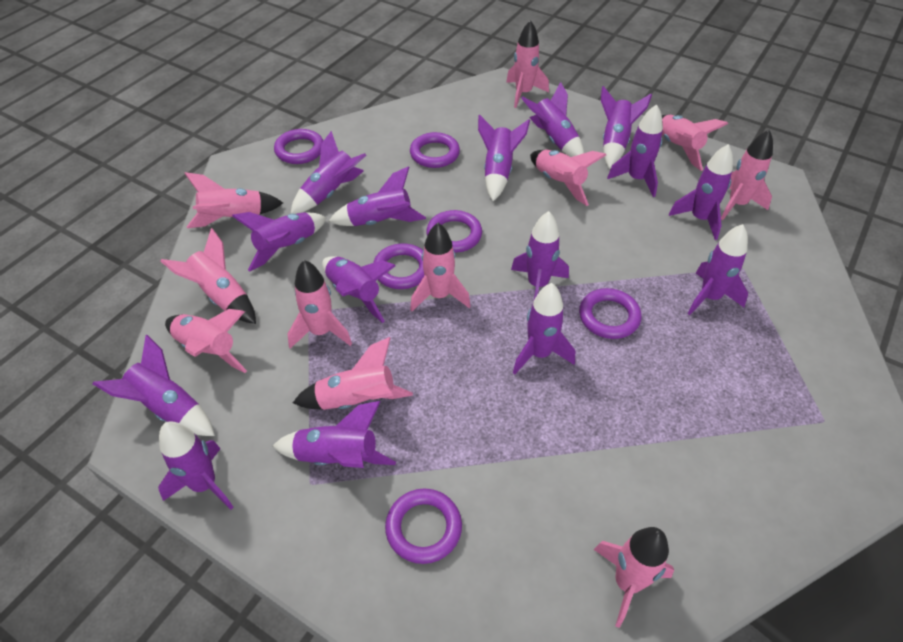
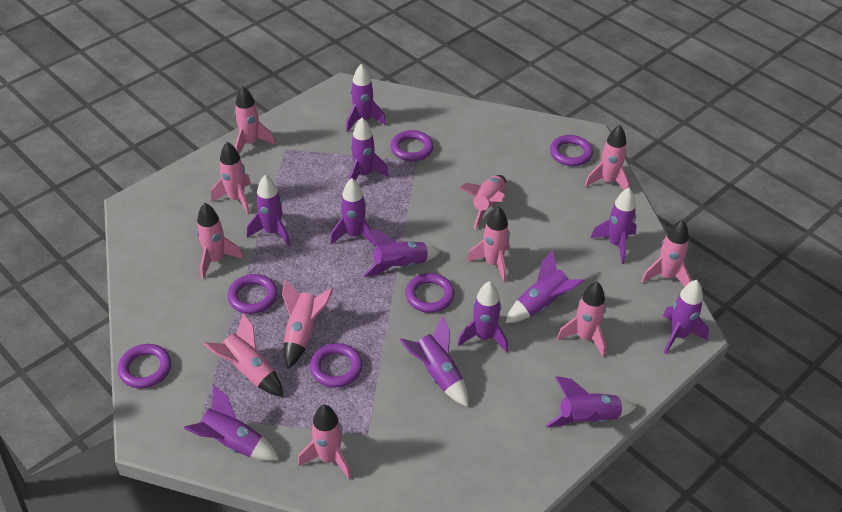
purple rocket: [93,335,215,436] [158,421,234,510] [232,212,327,272] [273,401,396,468] [291,131,366,214] [322,256,396,323] [329,166,426,226] [478,114,530,201] [511,211,569,299] [513,283,575,374] [521,82,584,157] [601,86,652,169] [607,104,663,197] [669,144,733,240] [687,224,748,315] = 15 -> [183,385,279,461] [247,175,291,246] [330,178,376,247] [346,64,386,133] [349,118,389,181] [363,230,441,277] [400,316,468,407] [457,281,508,353] [505,250,585,323] [546,376,636,427] [591,188,637,264] [663,280,709,354] = 12

